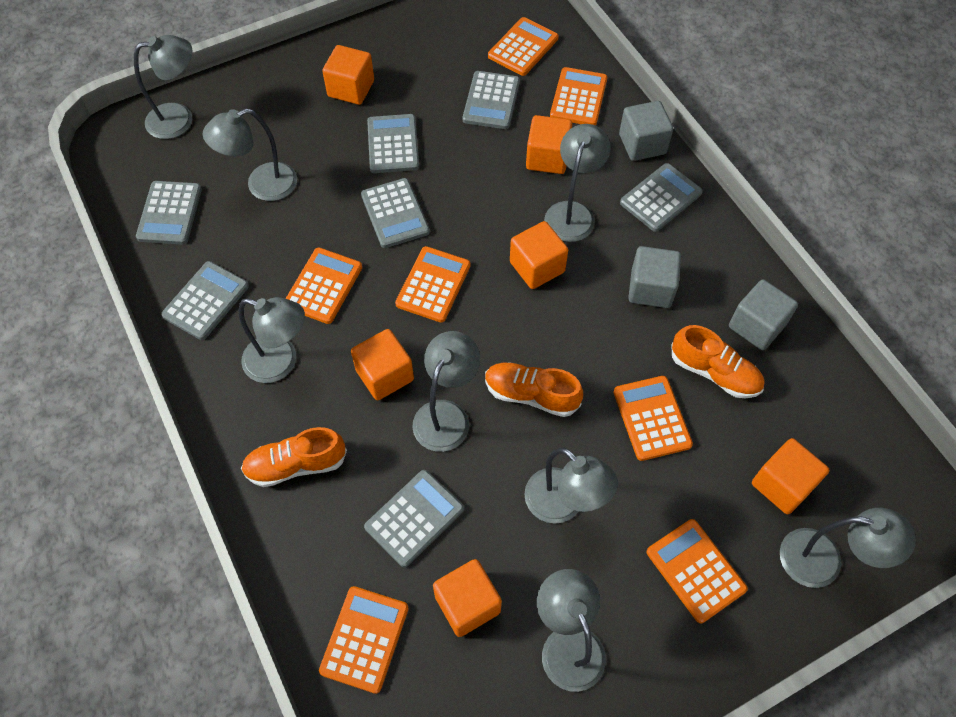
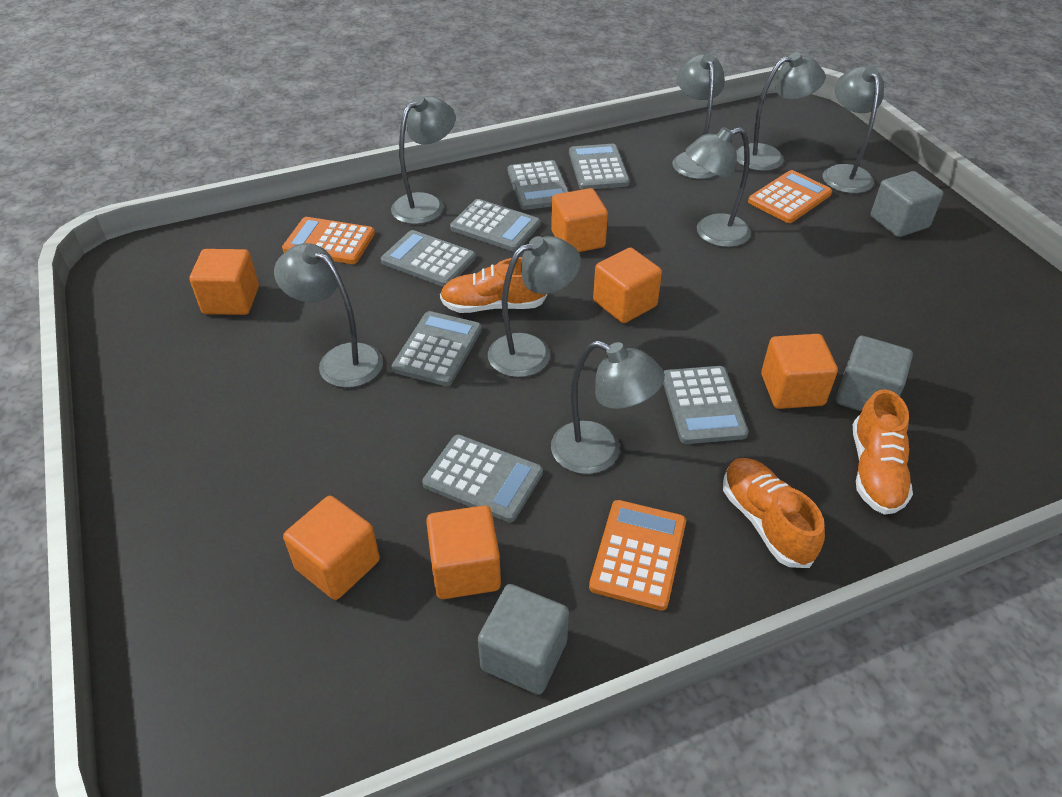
orange calculator: [285,247,362,324] [319,586,409,694] [395,246,471,322] [488,17,559,76] [550,67,607,126] [613,376,693,461] [646,519,748,623] = 7 -> [282,217,375,264] [589,500,686,611] [748,170,832,223] = 3

